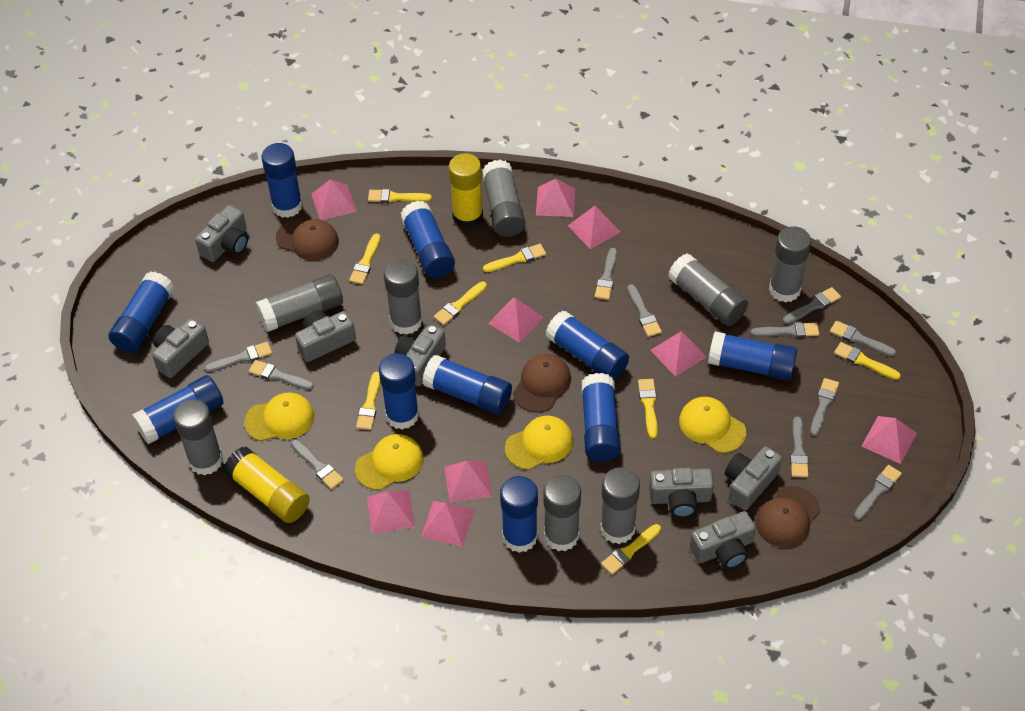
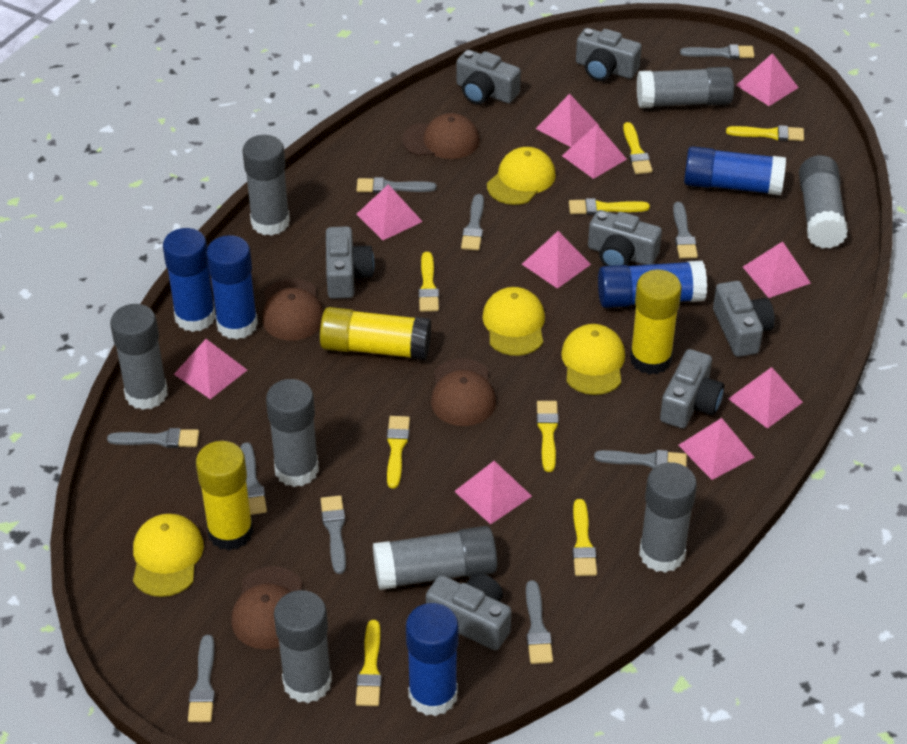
blue glue stick: [109,271,175,353] [132,375,223,444] [262,143,303,218] [379,353,419,430] [400,201,455,278] [422,355,512,415] [500,476,538,553] [546,311,629,380] [581,373,621,462] [708,331,797,381] = 10 -> [163,228,216,332] [206,235,258,340] [406,603,459,716] [598,261,707,308] [684,146,786,195] = 5
brown cap: [276,219,339,261] [513,354,571,413] [756,486,820,547] = 3 -> [231,566,303,649] [262,278,324,340] [402,113,480,159] [431,358,496,426] = 4
grey brush: [205,342,272,372] [249,360,314,390] [291,439,344,489] [595,248,617,300] [627,284,662,337] [750,322,819,338] [783,287,841,324] [790,417,808,478] [810,378,839,437] [830,321,896,357] [854,465,902,520] = 11 -> [107,428,199,448] [188,635,215,722] [240,442,267,515] [321,495,346,574] [357,177,436,193] [461,194,484,250] [526,580,553,664] [594,450,687,468] [673,202,698,259] [680,44,755,59] = 10
pink pyramid: [311,179,357,220] [367,491,415,534] [421,501,474,547] [444,461,492,503] [488,298,544,343] [536,179,575,217] [568,206,621,249] [650,331,707,377] [861,416,917,464] = 9 -> [174,339,247,399] [357,184,423,240] [454,461,532,524] [522,231,591,289] [536,94,599,147] [562,124,627,179] [678,418,755,480] [728,367,803,429] [736,53,799,106] [743,241,811,298] = 10
yellow glue stick: [224,447,310,523] [449,153,483,229] = 2 -> [196,441,254,550] [320,307,431,360] [630,270,682,375] = 3

